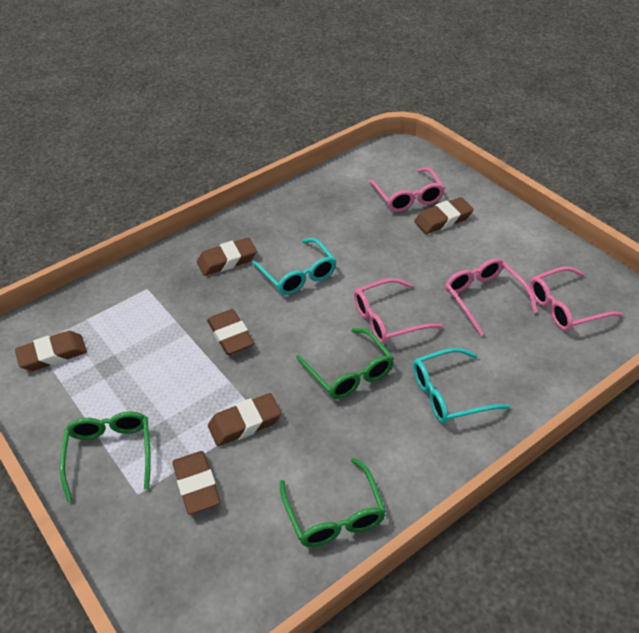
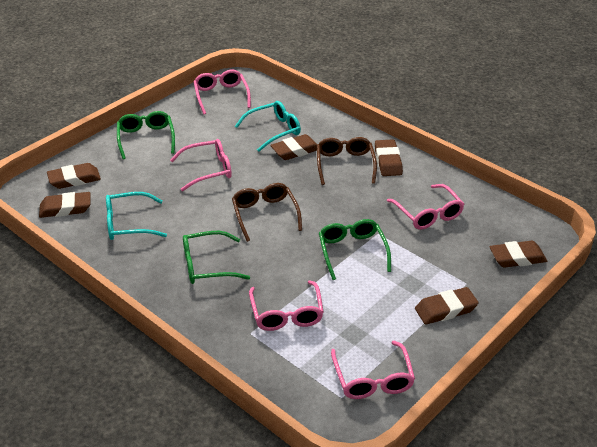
brown glasses: none = 0 -> [232,183,302,242] [317,137,377,185] = 2
pink glasses: [354,278,443,344] [369,167,445,212] [445,258,537,336] [530,266,623,331] = 4 -> [170,139,232,191] [193,70,251,114] [249,280,324,331] [331,341,415,399] [387,184,464,230] = 5

